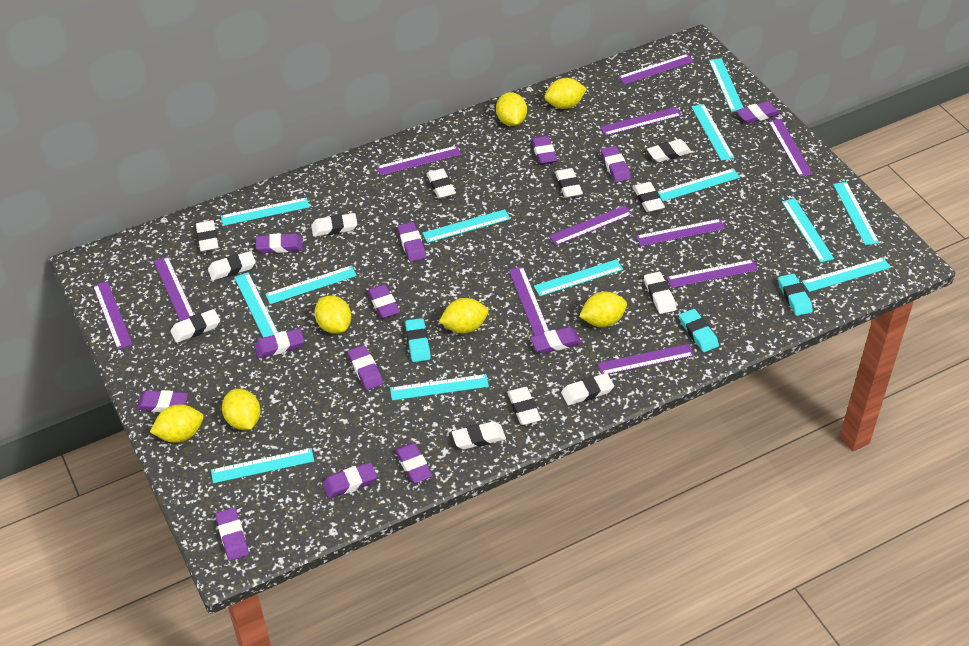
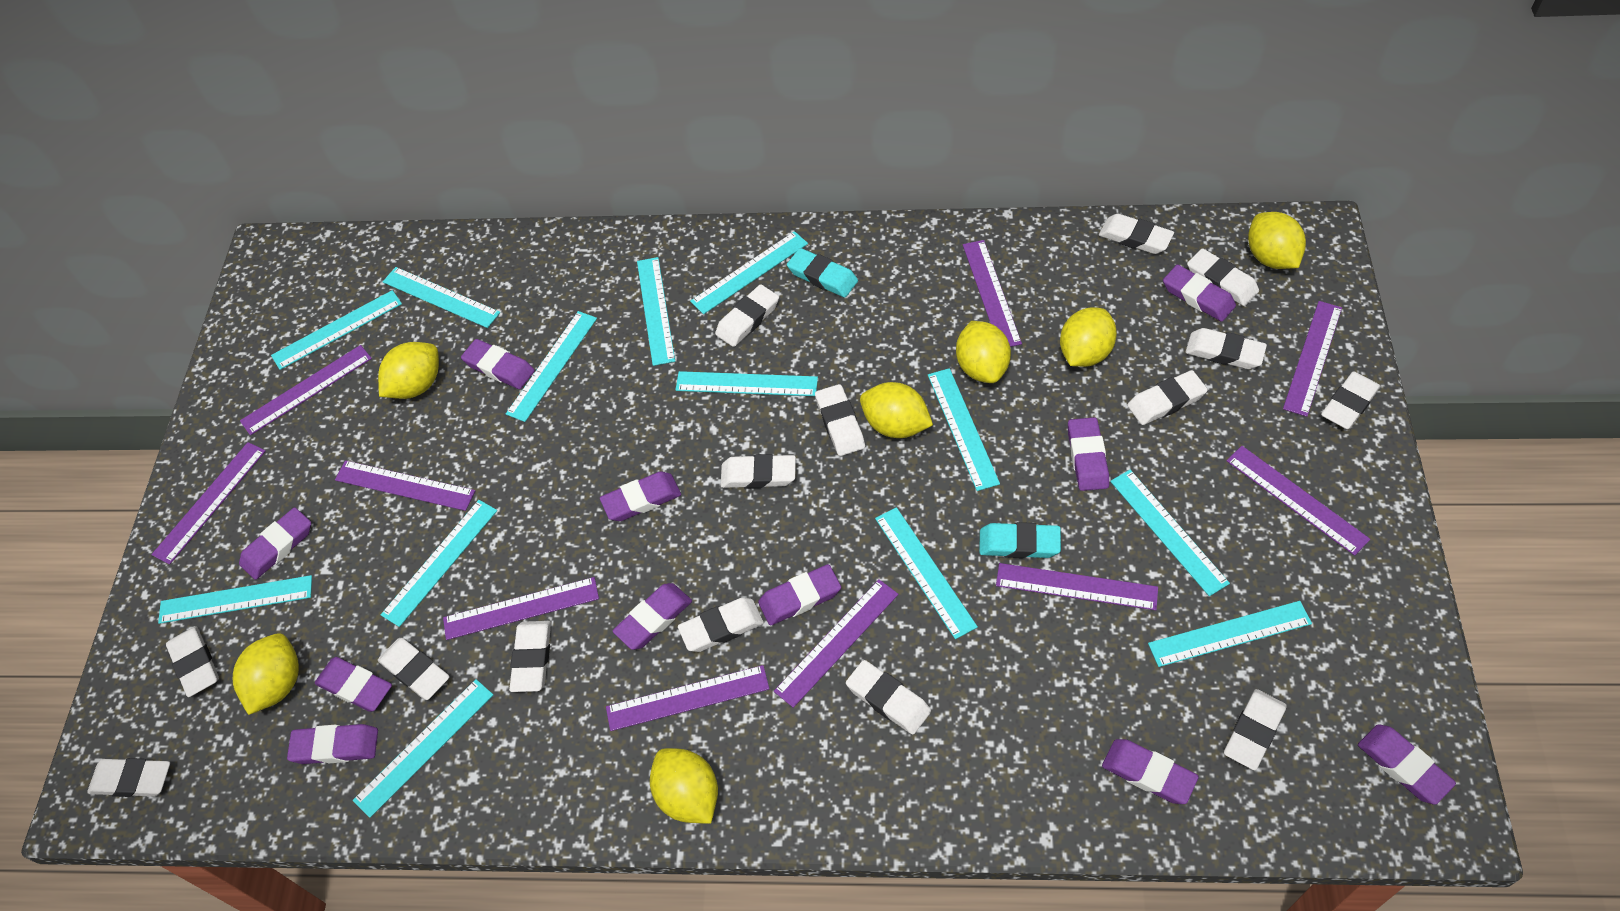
purple eraser: [136,390,188,412] [215,508,249,561] [254,328,304,358] [256,233,303,253] [322,462,377,498] [348,345,383,390] [367,284,400,319] [395,443,433,483] [397,222,426,262] [530,327,582,354] [531,136,557,164] [601,146,631,183] [737,101,780,124] = 13 -> [239,507,311,580] [287,724,378,764] [315,657,392,712] [461,339,535,389] [600,471,681,521] [612,583,692,650] [758,564,841,626] [1068,417,1109,491] [1102,739,1199,804] [1163,264,1236,322] [1358,724,1456,805] = 11
purple ruler: [93,281,133,350] [154,256,194,321] [376,146,461,176] [509,267,549,336] [549,205,633,246] [597,344,694,374] [600,107,681,136] [618,54,694,85] [636,219,725,246] [666,259,758,288] [768,119,813,177] = 11 -> [151,442,266,565] [240,345,372,435] [335,460,475,511] [443,577,599,640] [606,665,769,731] [774,579,899,708] [963,240,1022,347] [996,563,1158,610] [1226,446,1370,556] [1283,301,1342,417] = 10
turquoise eraser: [405,318,431,362] [679,309,719,352] [778,273,813,316] = 3 -> [787,248,858,298] [979,522,1061,558] = 2
white eraser: [171,309,220,343] [196,220,219,252] [208,251,256,280] [311,213,357,237] [427,168,456,199] [452,421,506,449] [507,387,541,425] [555,168,583,198] [561,373,614,406] [633,182,665,212] [644,272,676,314] [647,139,692,162] = 12 -> [87,758,170,797] [166,626,219,697] [378,638,449,700] [509,621,551,692] [678,598,764,652] [715,284,779,347] [721,454,796,489] [815,384,865,456] [846,660,931,735] [1099,214,1174,254] [1127,370,1208,425] [1185,328,1267,369] [1187,248,1259,306] [1224,689,1287,770] [1321,371,1380,429] = 15

